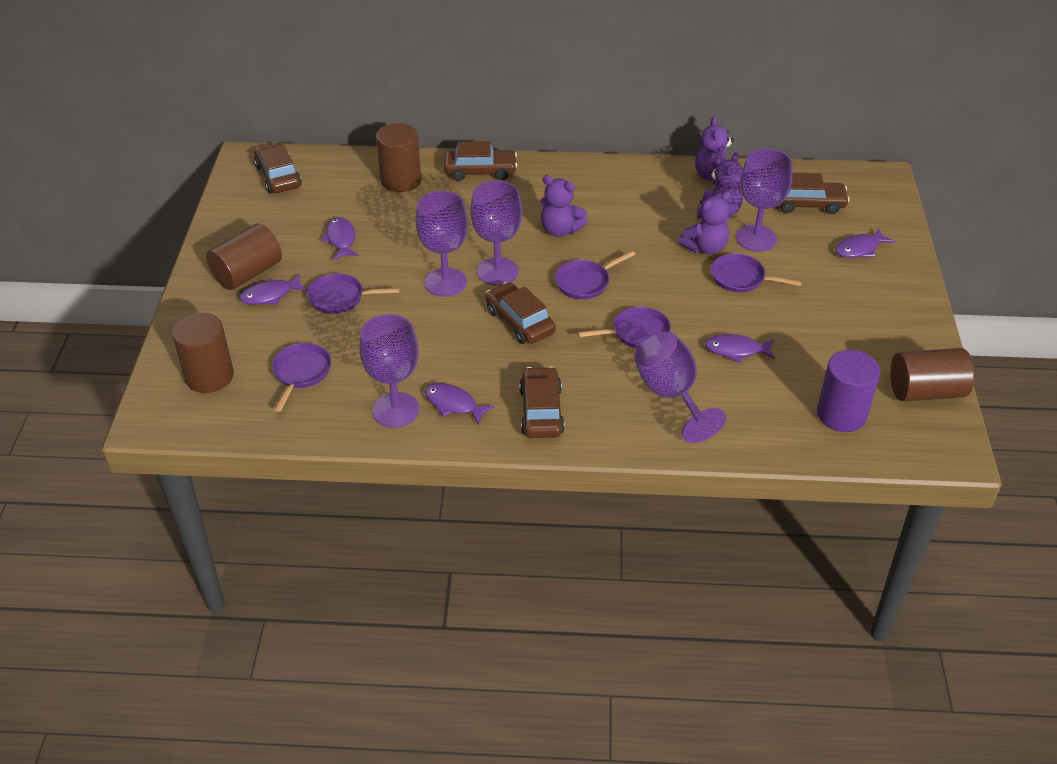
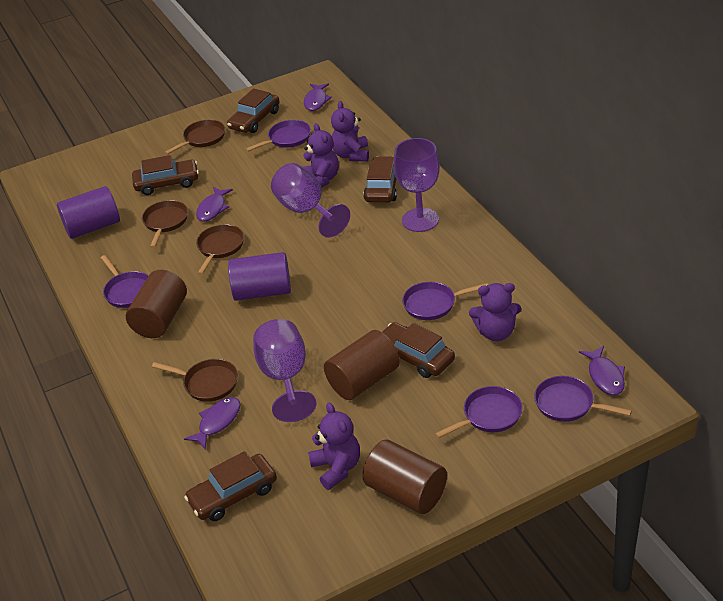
brown cylinder: [172,313,234,393] [206,223,282,290] [376,123,421,192] [890,348,974,402] = 4 -> [126,270,187,338] [324,330,400,400] [362,440,447,514] = 3
brown pan: none = 0 -> [142,200,188,248] [152,359,238,402] [165,120,225,155] [196,224,244,275] = 4
purple cylinder: [817,350,881,432] = 1 -> [57,186,120,239] [228,252,291,301] = 2
purple fish: [239,274,308,305] [321,217,359,260] [425,383,494,425] [705,334,775,363] [835,228,895,258] = 5 -> [184,397,241,449] [196,187,233,222] [304,83,332,111] [579,346,625,395] = 4
purple goblet: [359,314,419,428] [416,191,468,297] [470,180,522,286] [634,332,726,443] [736,149,793,252] = 5 -> [253,319,316,422] [271,163,350,238] [393,138,440,232] = 3

